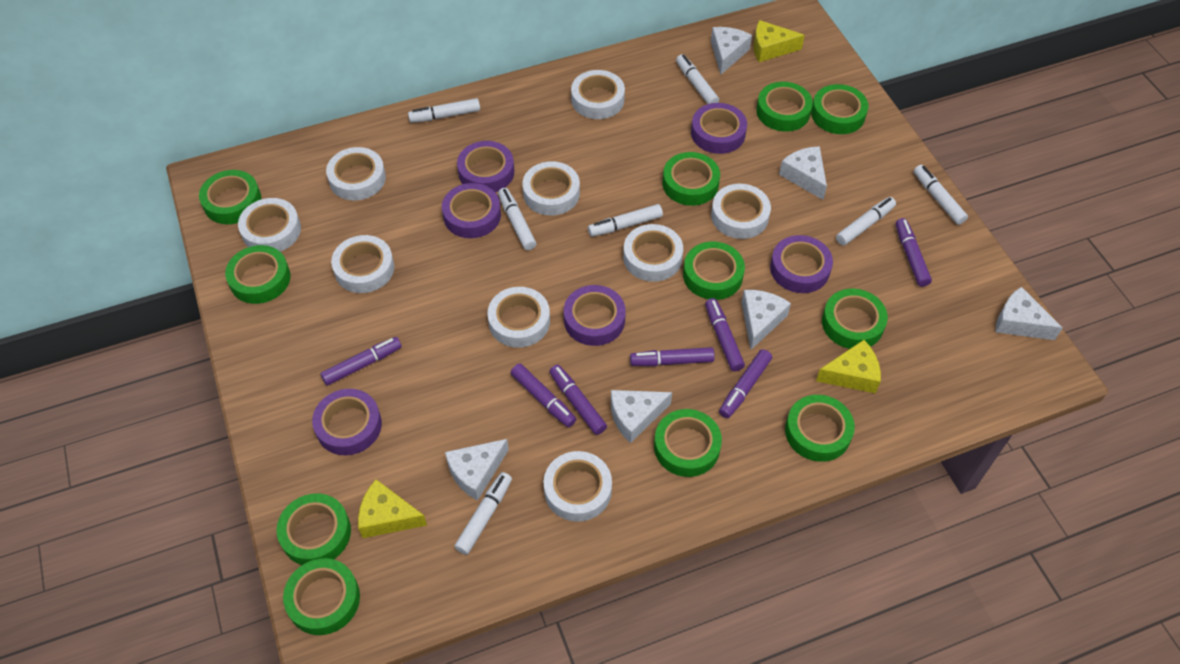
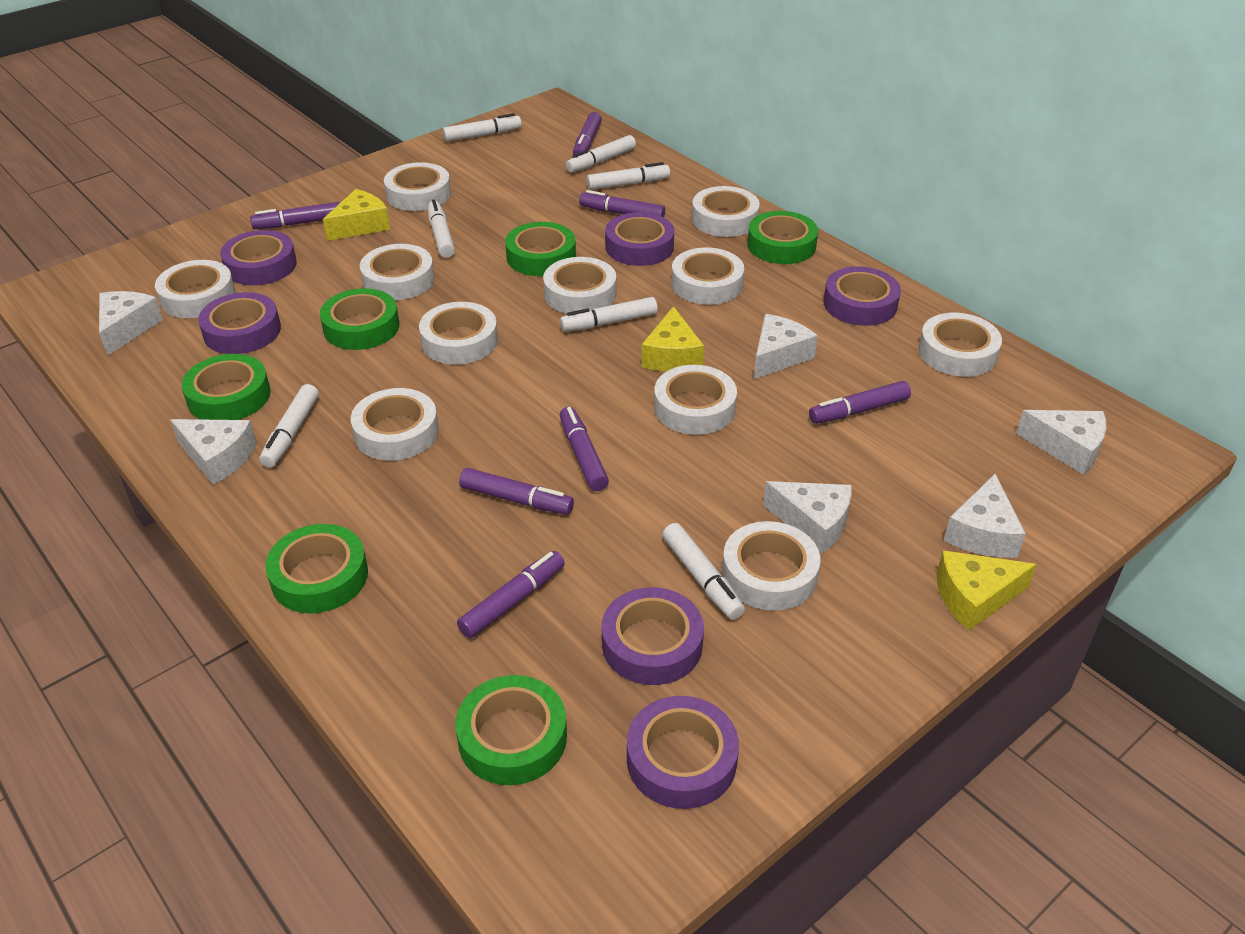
green tape: [199,170,262,224] [225,245,291,304] [277,493,351,565] [283,558,360,635] [654,409,722,477] [662,152,720,206] [683,242,745,300] [756,82,813,132] [785,395,855,462] [811,84,868,134] [822,288,888,349] = 11 -> [181,354,271,420] [265,524,368,613] [320,288,399,350] [455,675,567,785] [505,222,576,276] [747,211,818,264] = 6
white tape: [238,198,301,252] [326,147,386,200] [331,235,394,293] [487,287,550,348] [523,161,580,216] [544,451,612,522] [571,70,625,119] [623,224,683,282] [711,184,771,239] = 9 -> [155,260,235,318] [351,388,439,461] [360,244,435,300] [384,162,451,211] [419,302,498,365] [543,257,616,314] [654,365,737,435] [671,248,744,305] [692,186,760,237] [722,521,820,611] [919,313,1002,377] = 11

